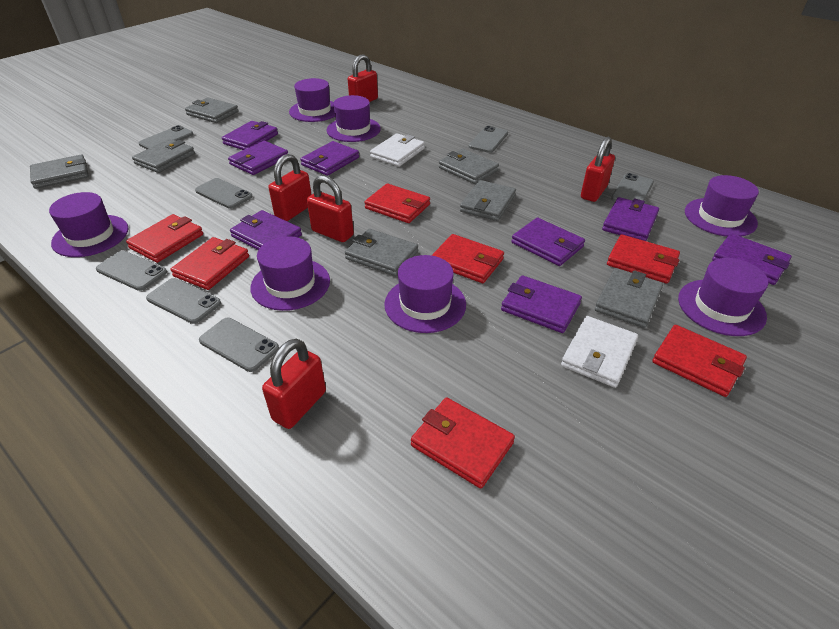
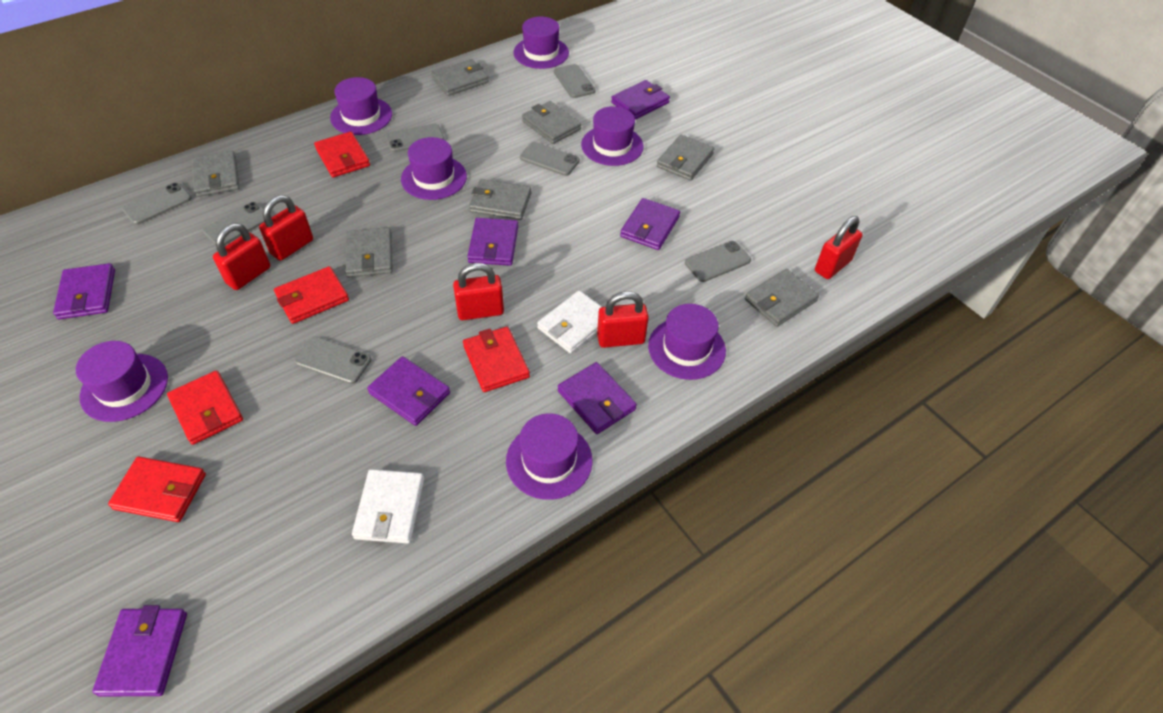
purple wallet: [222,121,278,150] [228,141,288,175] [230,210,302,250] [300,141,359,176] [501,275,582,333] [511,218,585,266] [602,197,659,241] [712,233,792,285] = 8 -> [53,263,115,319] [92,605,187,696] [367,356,450,426] [467,218,518,266] [558,362,637,434] [611,80,670,120] [620,198,680,250] = 7
red wallet: [126,214,203,263] [170,237,249,290] [364,183,430,223] [411,397,515,489] [431,234,504,283] [607,234,680,283] [652,325,747,397] = 7 -> [108,457,206,522] [167,370,243,445] [274,266,349,324] [314,131,370,178] [463,327,530,392] = 5

